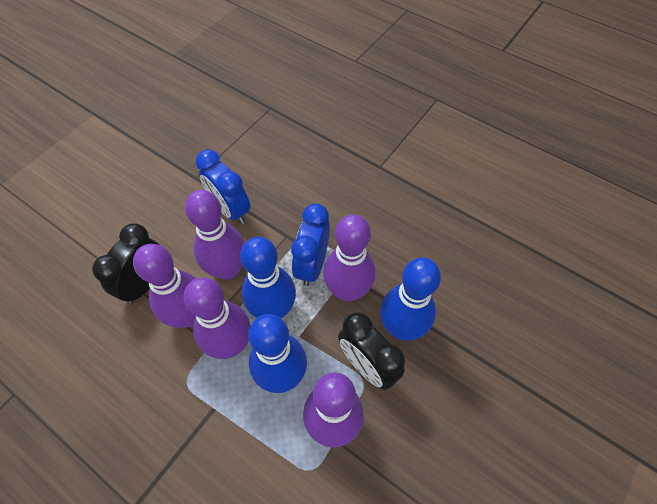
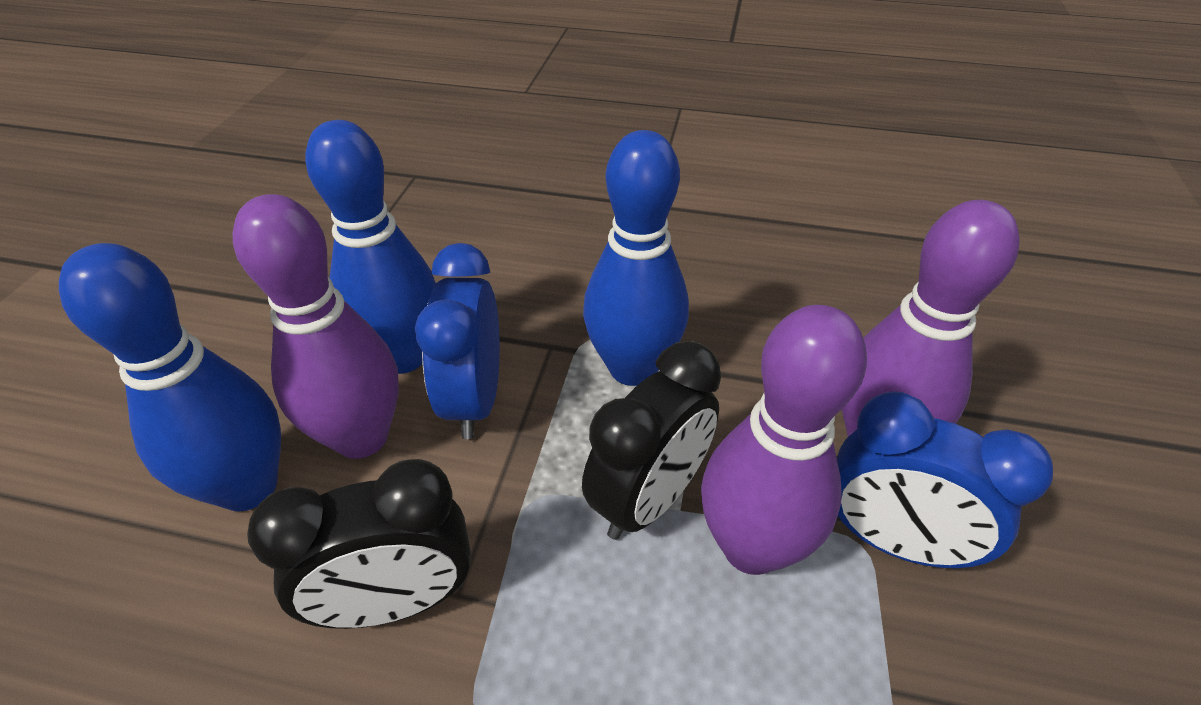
purple bowling pin: [133,244,197,328] [183,277,251,359] [185,190,245,280] [303,372,364,447] [323,214,376,302] = 5 -> [233,194,399,459] [701,305,867,575] [842,200,1020,437] = 3

